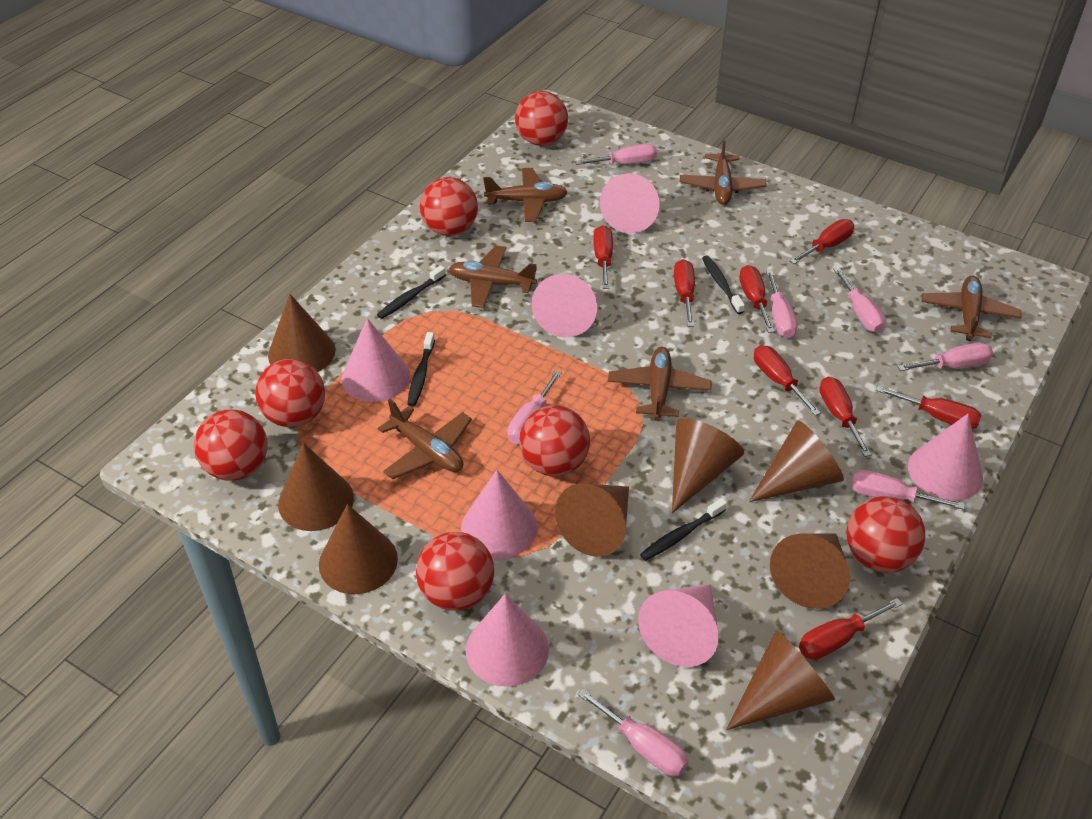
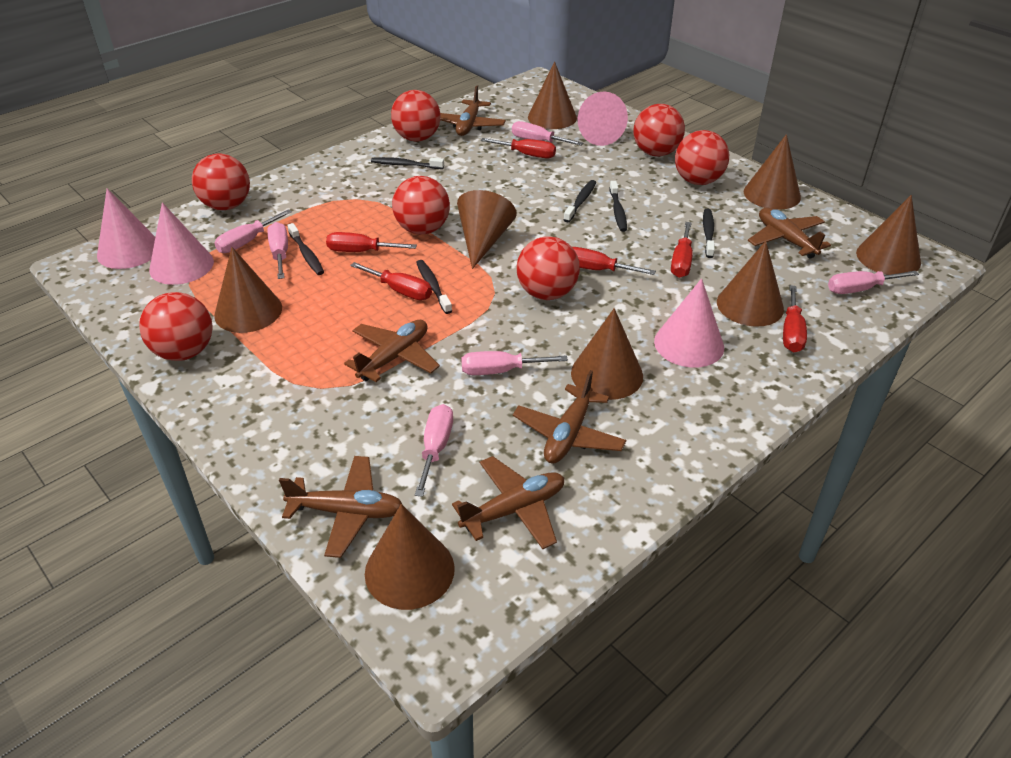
black toothbrush: [377,265,446,319] [407,332,435,406] [640,498,727,561] [702,256,745,314] = 4 -> [287,223,324,275] [371,157,444,169] [416,260,452,314] [564,180,596,222] [609,181,627,232] [703,209,715,258] = 6
pink cone: [342,318,410,402] [461,470,538,559] [466,594,549,687] [532,274,597,337] [600,173,660,233] [638,584,719,667] [908,414,983,501] = 7 -> [97,188,155,269] [149,202,214,285] [578,91,628,146] [654,279,724,368] = 4
pink screwdriver: [507,370,562,444] [575,144,657,165] [577,688,689,776] [766,270,797,338] [833,267,886,333] [851,470,965,510] [897,343,993,371] = 7 -> [214,209,292,253] [268,222,288,279] [415,404,453,497] [461,351,568,375] [512,121,583,146] [828,271,919,294] = 6
red screwdriver: [593,225,613,289] [674,259,695,327] [739,265,775,333] [754,345,821,416] [790,219,854,264] [799,598,902,660] [819,377,871,457] [876,386,981,429] = 8 -> [326,232,417,252] [350,262,432,300] [481,138,556,158] [572,247,656,275] [671,222,692,278] [783,285,807,352] = 6

